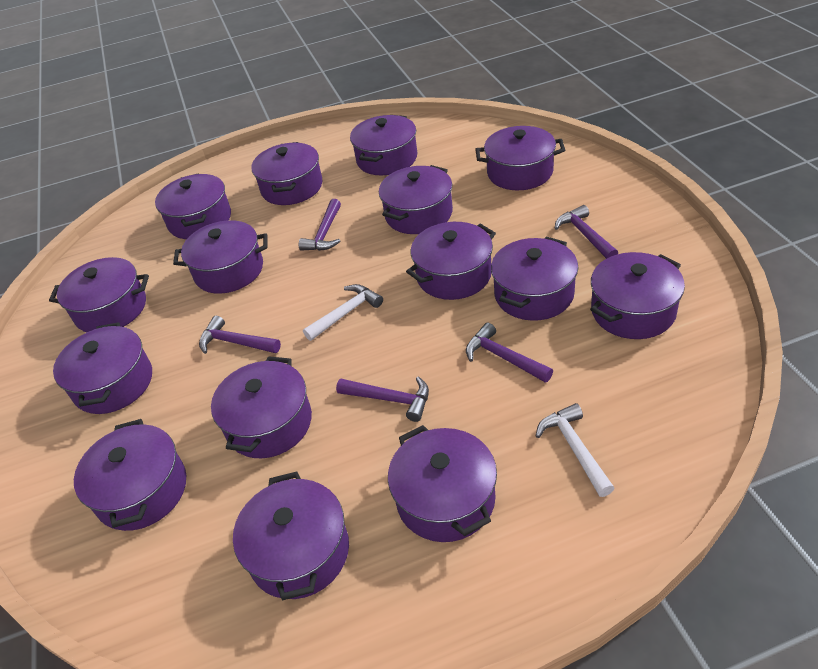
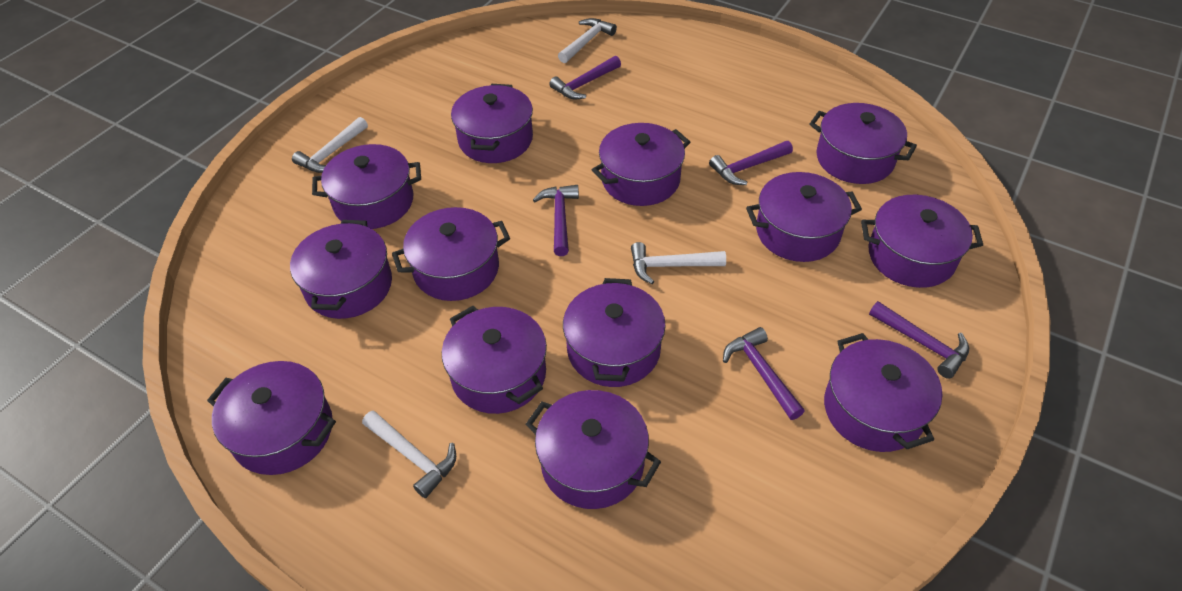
purple pot: [49,257,149,332] [53,322,152,414] [74,419,186,531] [155,174,231,239] [173,220,268,294] [211,356,312,458] [233,471,349,600] [251,142,322,205] [350,115,417,175] [379,165,453,234] [388,425,497,542] [406,222,496,300] [475,126,565,190] [491,236,578,321] [590,252,685,339] = 15 -> [207,361,336,475] [290,220,392,319] [312,144,421,229] [392,207,510,301] [442,306,547,414] [451,84,533,163] [525,390,661,509] [563,278,666,387] [592,123,690,206] [746,172,862,262] [809,103,917,184] [824,333,942,452] [861,195,983,288] = 13
white hammer: [303,284,383,341] [536,403,614,497] = 2 -> [292,117,368,173] [362,411,456,498] [558,18,617,63] [631,242,726,284] = 4

